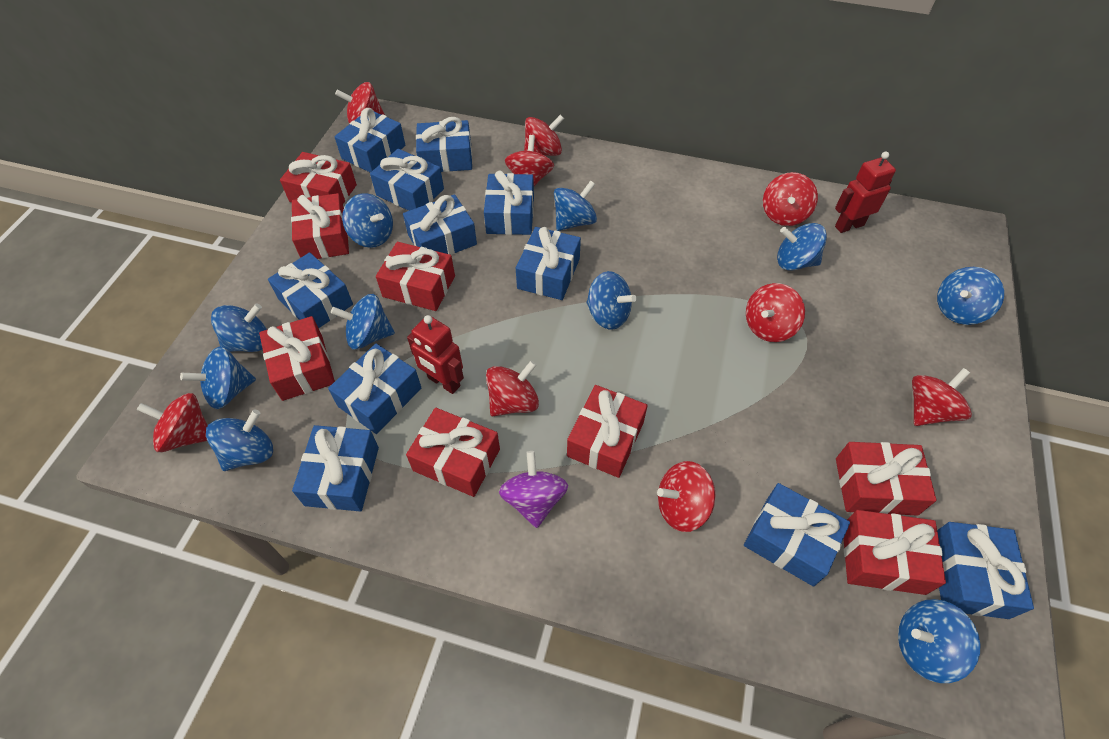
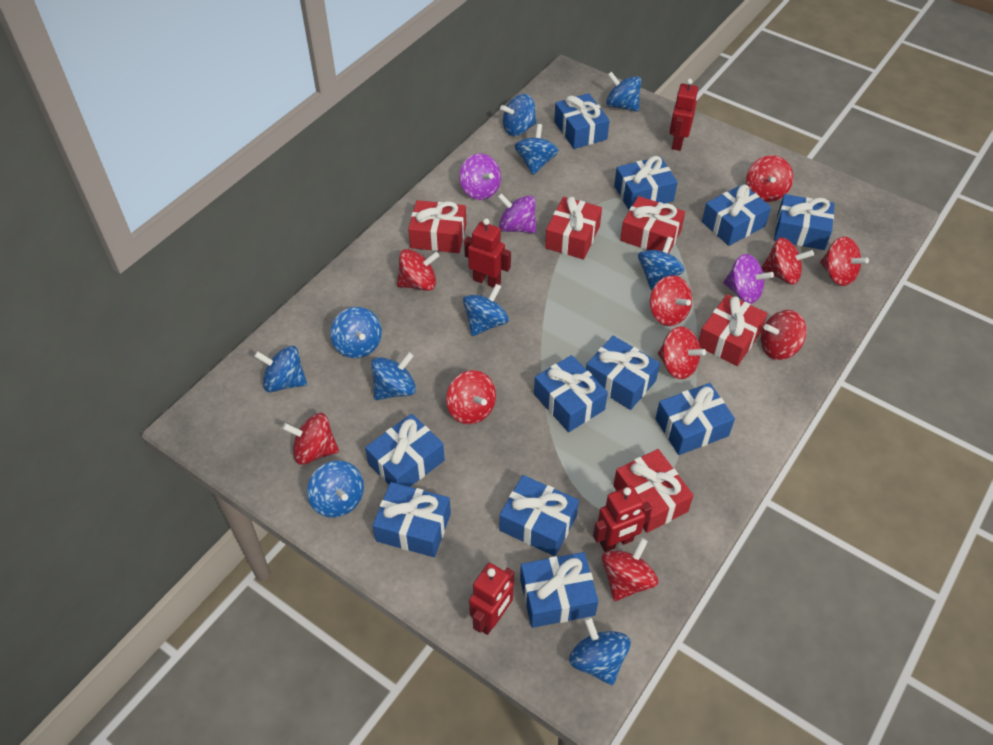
purple spinning top: [499,451,568,528] = 1 -> [459,154,501,200] [498,193,536,233] [723,254,774,303] = 3
red gift: [259,316,335,401] [280,152,357,204] [291,193,349,259] [376,242,455,311] [406,408,500,497] [567,385,648,478] [836,442,937,516] [843,510,946,595] = 8 -> [408,200,466,253] [545,197,602,259] [613,449,694,533] [620,196,685,254] [698,294,768,366] = 5
red robot: [407,315,464,394] [835,151,896,233] = 2 -> [464,218,511,288] [469,563,514,635] [593,485,652,552] [670,79,698,151] = 4
red spinning top: [137,393,208,452] [335,82,385,123] [486,361,539,416] [505,135,554,186] [524,115,564,156] [657,461,716,532] [746,283,805,342] [763,172,818,226] [912,368,972,426] = 9 -> [282,413,339,465] [397,249,439,291] [446,370,496,424] [602,538,658,601] [650,275,692,326] [658,326,706,379] [746,155,793,202] [761,237,814,285] [761,310,807,360] [820,237,869,286] = 10

